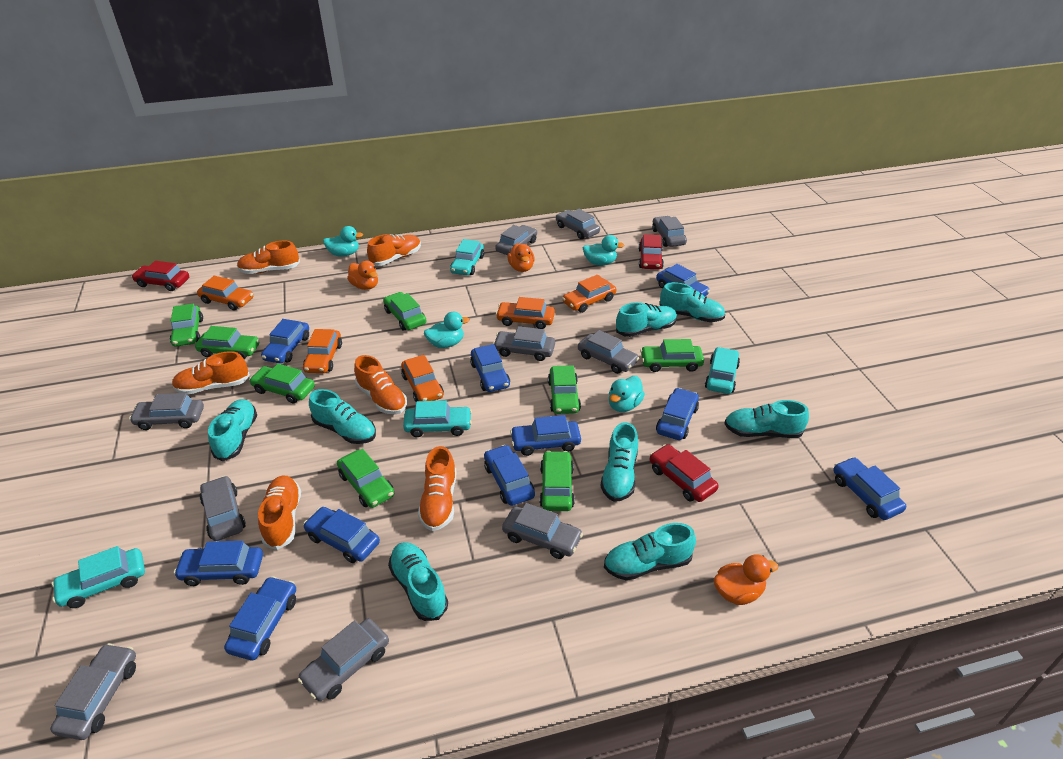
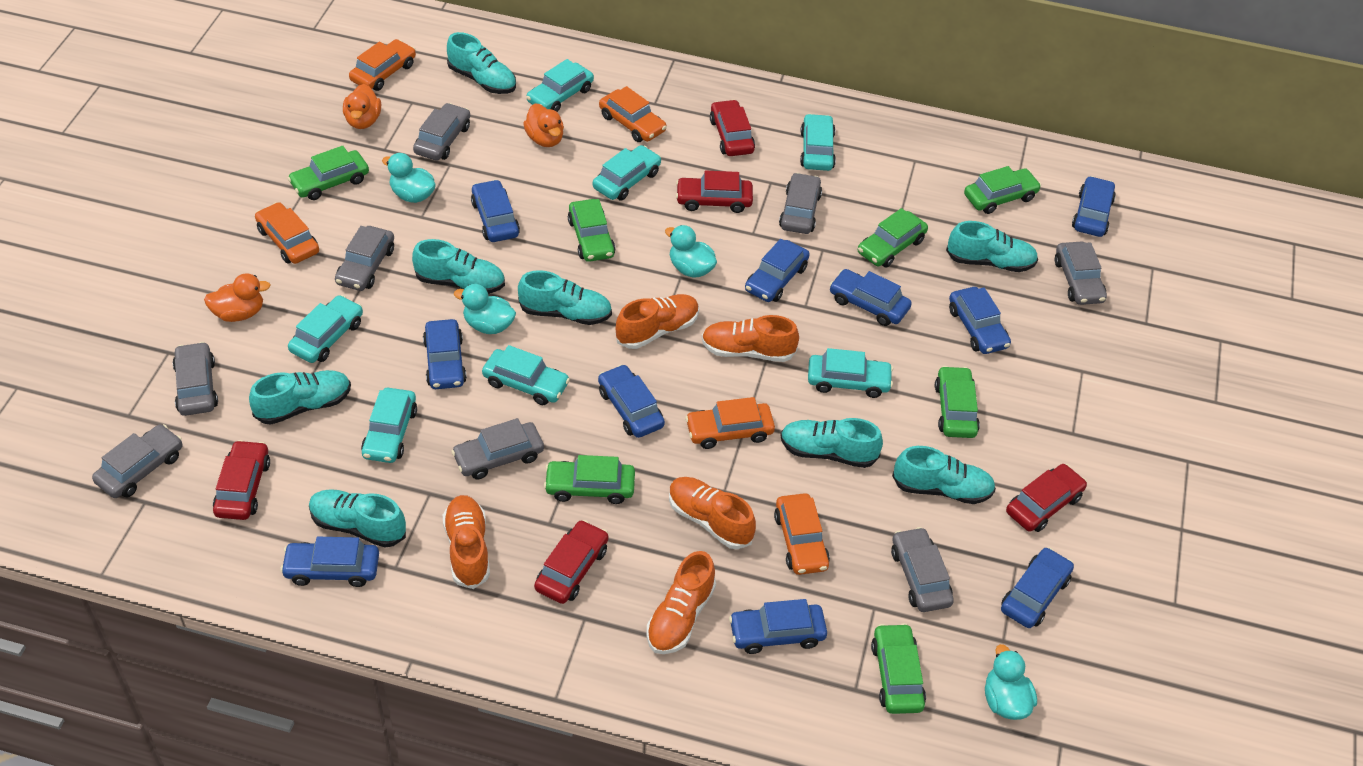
green car: [170,304,203,347] [195,326,260,359] [249,364,315,403] [337,449,394,508] [383,292,426,331] [540,451,575,511] [548,365,581,414] [640,339,704,372] = 8 -> [288,146,369,200] [544,455,635,504] [568,199,615,262] [858,208,928,267] [871,623,926,714] [935,366,980,438] [964,166,1041,214] = 7
grey car: [50,643,136,740] [129,393,204,430] [200,476,246,541] [298,618,389,701] [493,326,555,361] [495,225,537,255] [502,503,583,559] [556,209,600,239] [578,330,639,374] [652,216,687,247] = 10 -> [92,424,182,498] [172,342,218,416] [335,226,394,291] [413,103,470,160] [451,418,544,479] [779,173,822,234] [891,527,954,612] [1055,242,1107,305] = 8
orange shoe: [172,351,250,394] [237,240,300,274] [258,476,301,550] [354,355,407,415] [367,234,421,266] [418,446,456,531] = 6 -> [443,495,490,589] [616,294,699,349] [646,551,716,654] [669,477,756,549] [701,315,799,362] = 5
red car: [132,261,189,291] [638,234,664,270] [650,444,719,502] = 3 -> [213,440,270,520] [534,520,609,604] [676,171,753,213] [710,99,755,156] [1006,464,1087,532] = 5
turquoise car: [51,546,145,608] [403,400,472,437] [450,239,484,275] [705,347,740,394] = 4 -> [288,295,363,363] [361,388,417,463] [482,345,570,405] [526,59,594,112] [593,145,661,201] [800,114,836,171] [808,348,893,398] = 7

